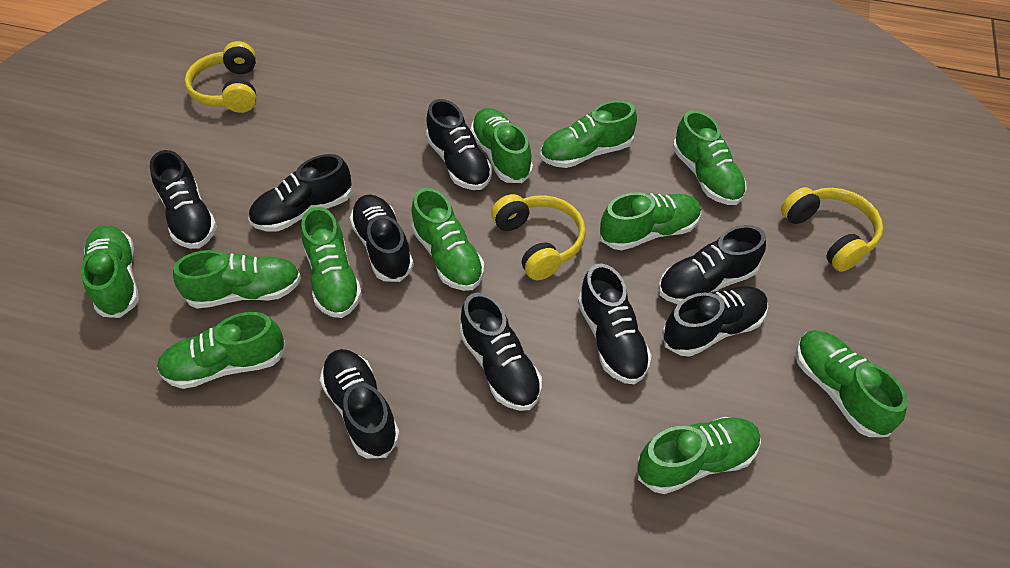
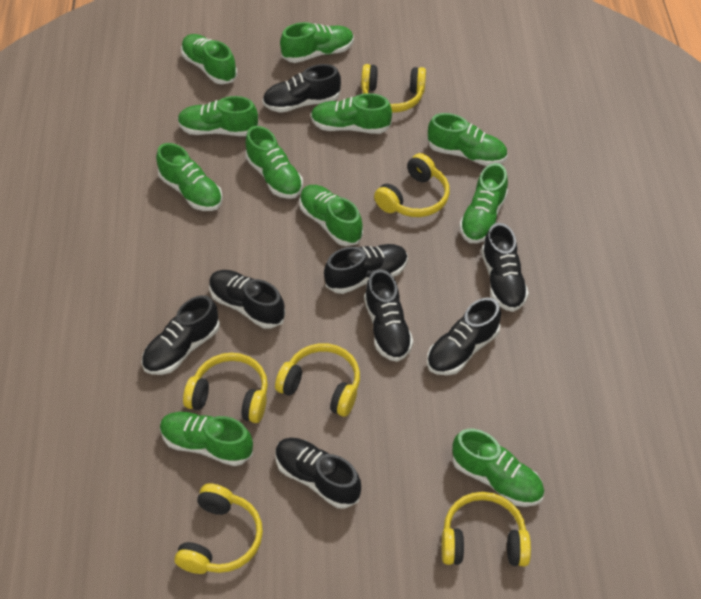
black shoe: [150,150,217,249] [248,154,352,232] [320,349,400,458] [350,194,414,282] [426,99,492,190] [459,293,542,411] [578,264,652,384] [658,225,766,304] [662,286,768,357] = 9 -> [141,295,220,375] [209,270,285,329] [262,64,341,113] [276,438,361,509] [324,244,408,294] [364,270,413,362] [427,297,501,375] [481,223,529,312] = 8
yellow headphones: [185,41,256,113] [491,194,586,280] [781,187,883,272] = 3 -> [175,483,263,574] [183,353,268,423] [275,343,360,417] [361,64,426,113] [374,153,450,217] [442,492,531,566] = 6

